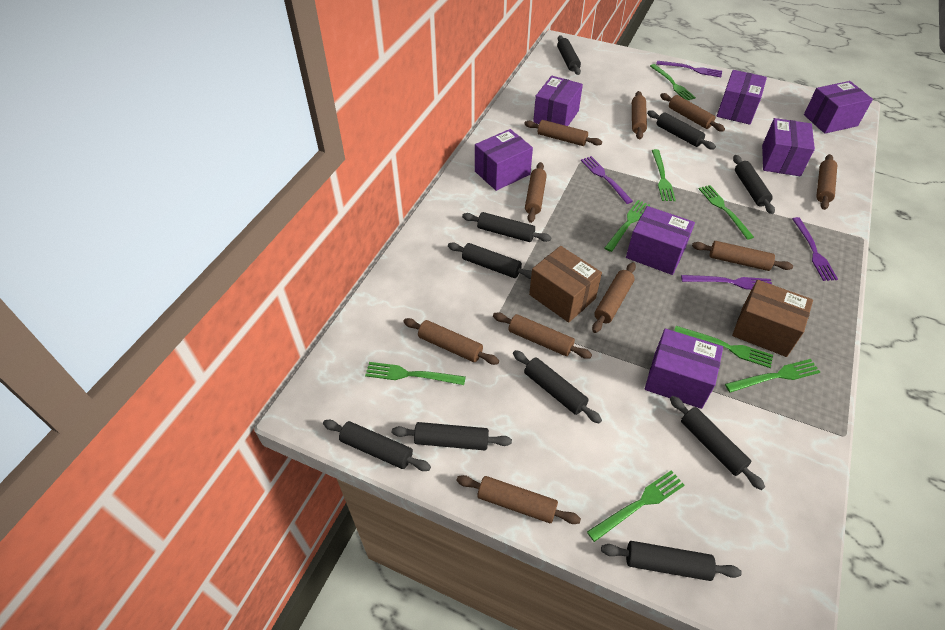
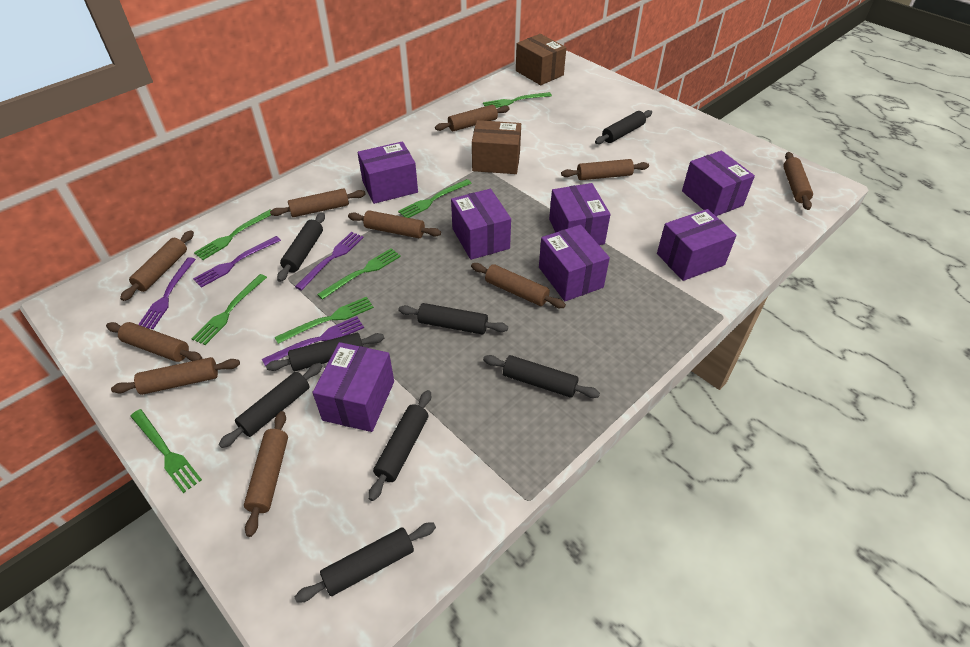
black rolling pin: [323,420,431,471] [392,422,512,450] [448,242,532,279] [462,212,551,242] [513,350,602,423] [557,35,581,75] [601,541,742,581] [647,110,716,149] [670,396,765,490] [733,155,775,214] = 10 -> [219,363,323,448] [266,333,384,371] [277,213,325,282] [295,522,436,603] [368,390,431,501] [398,303,508,335] [483,355,600,398] [595,110,652,144] = 8
green fork: [365,362,466,385] [587,470,684,542] [605,200,650,252] [650,64,696,101] [652,149,676,201] [674,326,773,368] [699,185,754,240] [725,359,820,393] = 8 -> [130,409,202,493] [191,274,267,345] [194,210,271,260] [275,297,374,344] [317,248,401,300] [398,179,472,218] [483,92,552,108] = 7

